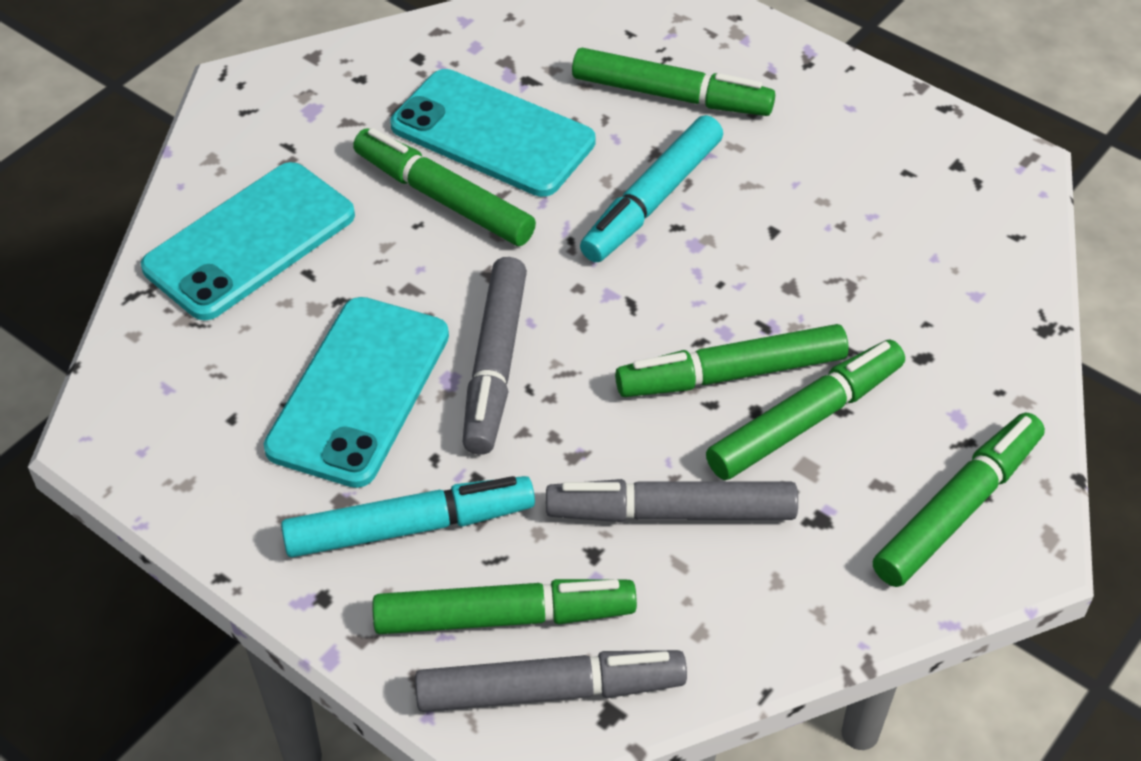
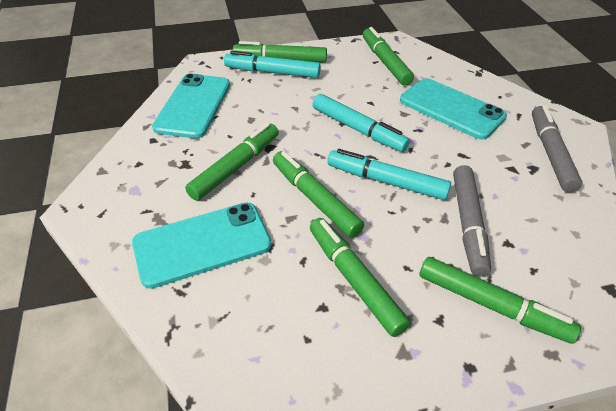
grey marker: [415,650,687,712] [462,257,527,455] [546,479,798,522] = 3 -> [453,165,491,277] [532,106,582,192] = 2
turquoise marker: [281,476,535,557] [580,115,723,262] = 2 -> [224,51,321,78] [313,94,410,152] [327,149,451,200] = 3

